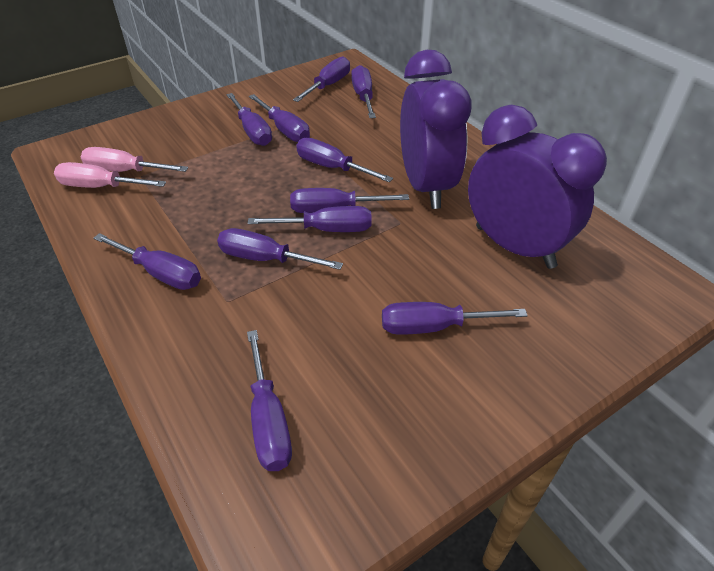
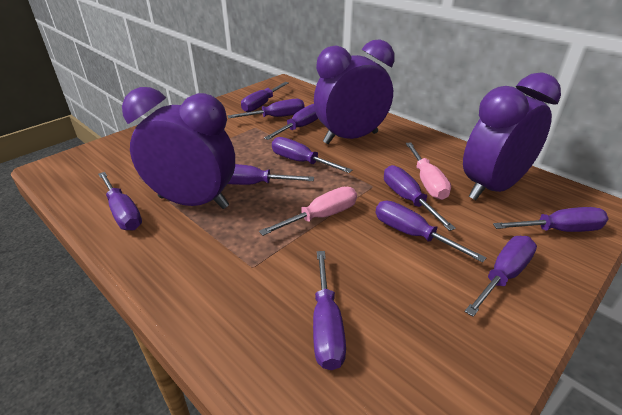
purple clock: [400,50,471,209] [468,105,607,269] = 2 -> [122,87,235,209] [314,39,395,144] [463,72,561,200] = 3

